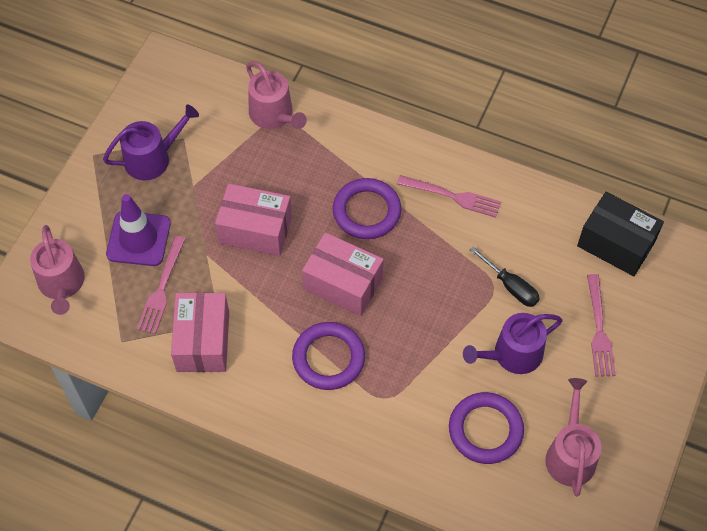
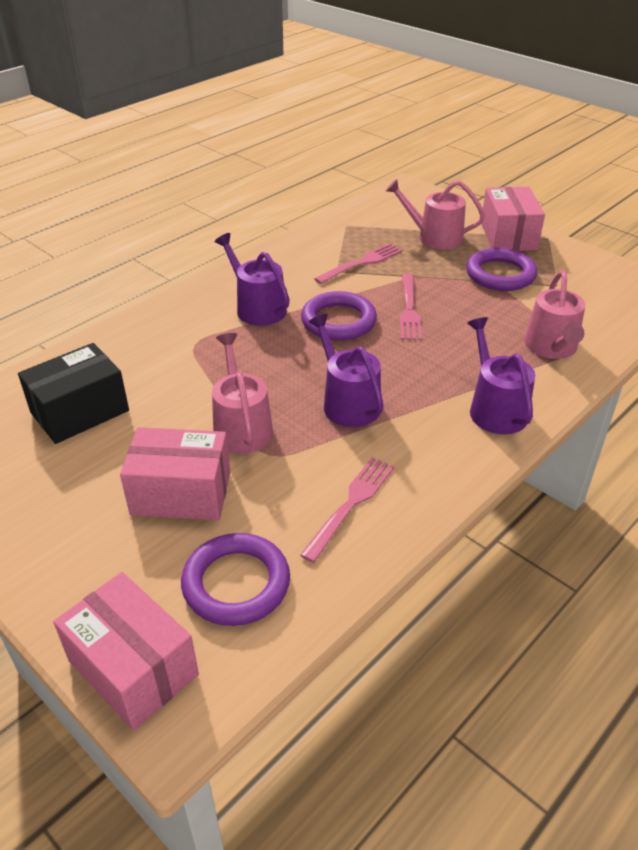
black screwdriver: [470,247,540,307] = 1 -> none = 0
purple traffic cone: [106,194,171,266] = 1 -> none = 0
purple watering can: [103,104,199,180] [463,313,563,374] = 2 -> [215,233,290,326] [309,314,384,427] [467,317,535,434] = 3

